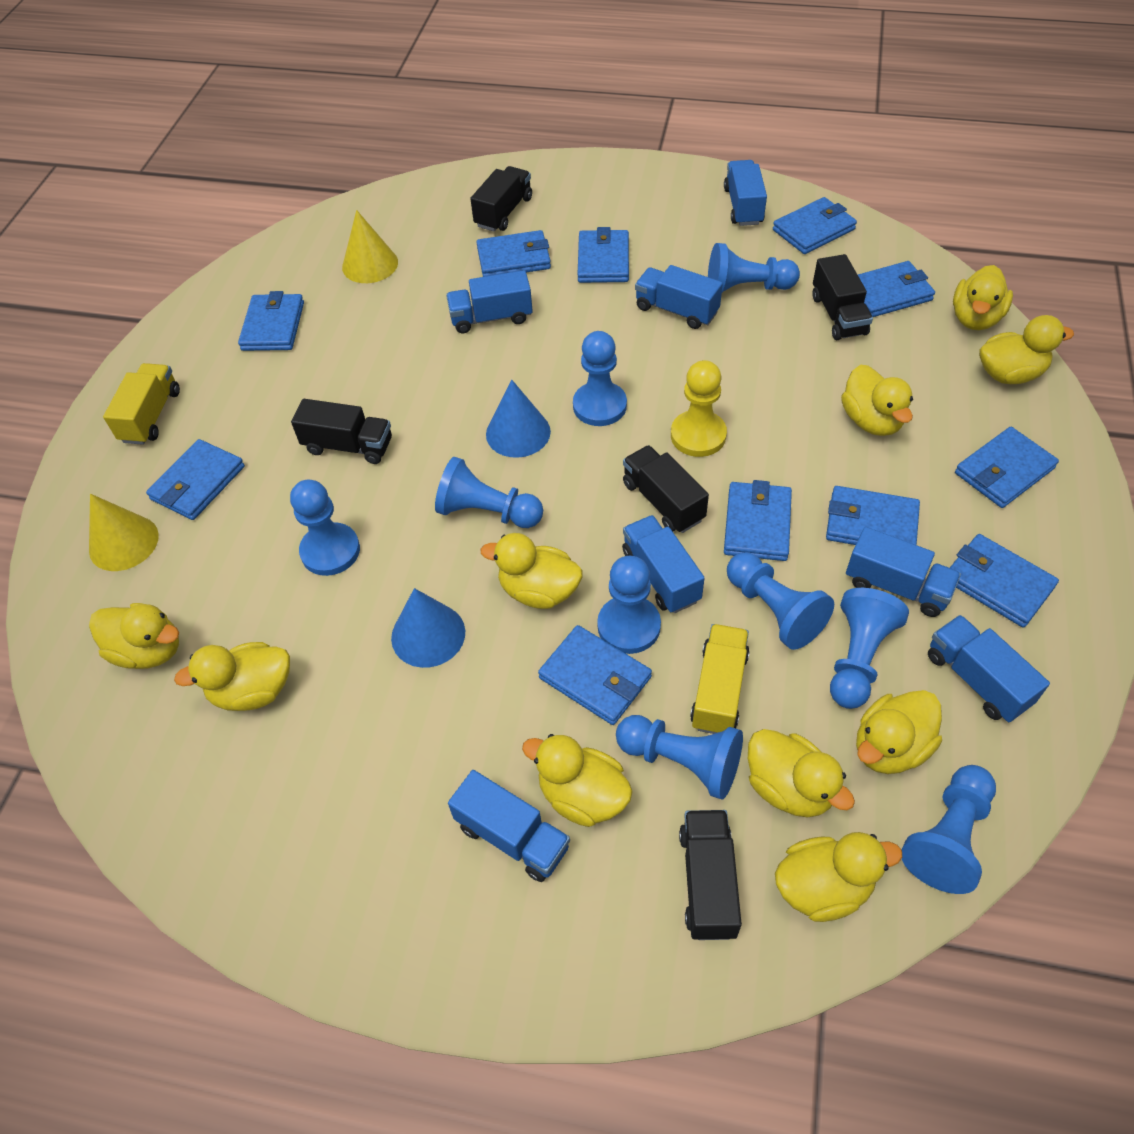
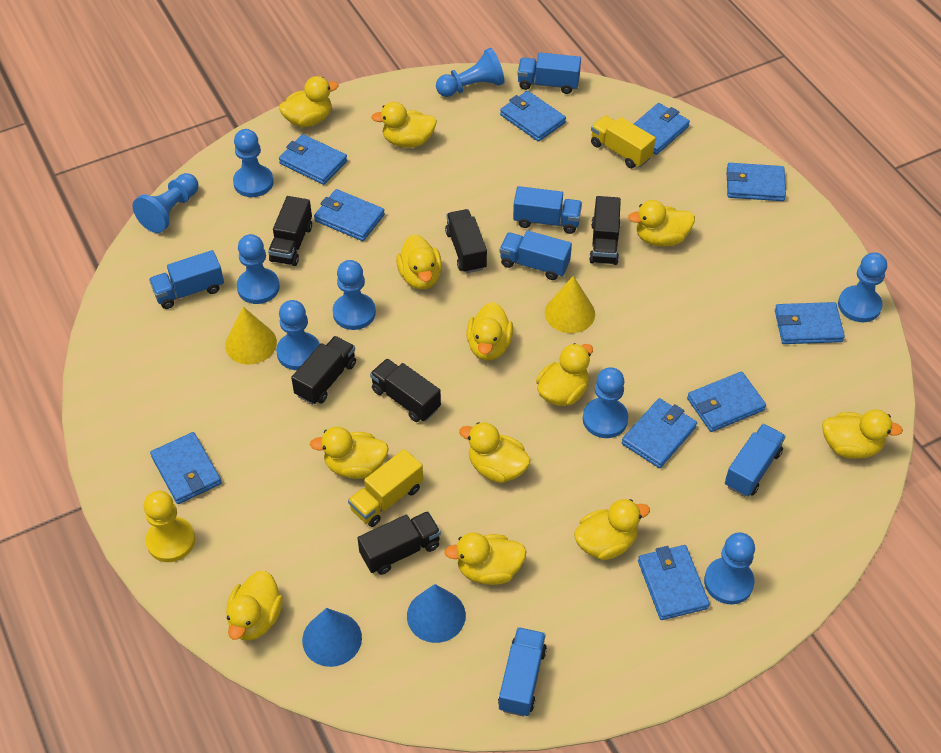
black truck: [291,399,392,464] [470,166,532,231] [623,445,709,533] [679,810,742,940] [812,254,873,340] = 5 -> [268,196,312,266] [291,336,356,405] [358,511,441,575] [370,359,441,422] [445,209,487,273] [589,196,621,265] = 6
blue truck: [446,270,533,333] [448,770,570,882] [622,515,704,613] [635,265,723,329] [724,160,767,226] [846,527,961,617] [928,615,1050,722] = 7 -> [149,250,224,309] [498,627,547,717] [500,231,572,280] [513,186,582,234] [517,52,581,94] [725,424,786,497] = 6
blue wallet: [146,439,245,520] [238,291,304,351] [476,230,551,277] [538,625,652,725] [577,227,629,283] [724,480,792,561] [773,197,857,254] [826,486,920,545] [858,261,935,317] [950,534,1059,628] [955,427,1059,508] = 11 -> [150,432,222,504] [279,134,347,185] [314,189,385,241] [500,91,566,142] [622,398,697,468] [634,103,690,155] [638,545,710,620] [687,372,766,432] [727,163,786,201] [775,302,845,344] = 10
yellow duck: [89,603,179,669] [174,642,290,711] [481,533,583,609] [522,734,633,827] [748,729,855,817] [775,832,902,922] [841,365,913,436] [856,690,942,774] [953,265,1013,330] [979,315,1074,384] = 10 -> [226,571,283,641] [279,76,339,127] [310,427,389,479] [371,102,437,148] [396,234,442,289] [444,532,527,585] [459,422,531,483] [466,302,513,361] [536,343,593,406] [574,499,650,560] [628,200,695,247] [822,409,903,459] = 12

